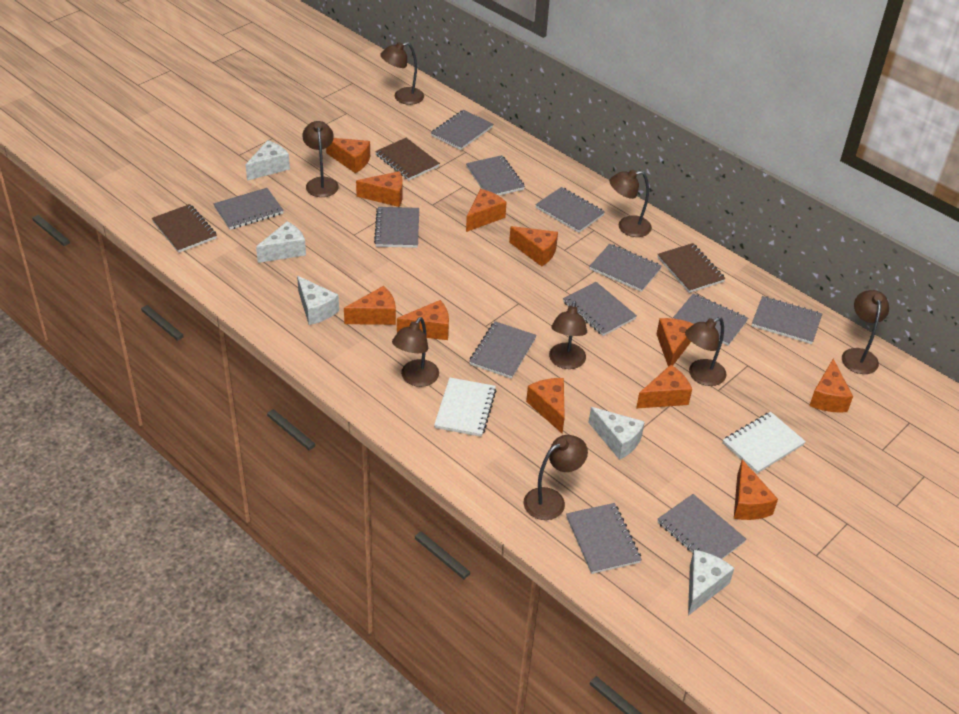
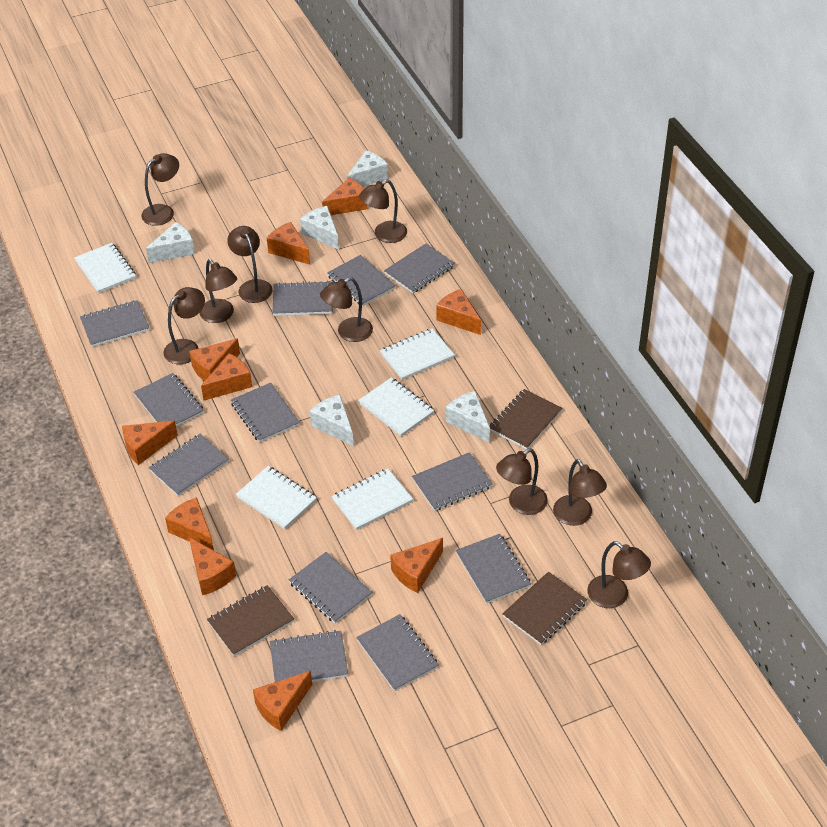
brown lamp: [303,121,339,197] [380,42,424,105] [392,317,439,387] [524,435,588,520] [549,301,587,369] [610,169,652,237] [685,317,726,386] [842,290,889,374] = 8 -> [141,153,179,226] [164,287,205,364] [200,259,237,323] [227,226,272,303] [320,277,373,342] [359,180,407,243] [496,449,548,515] [553,459,607,526] [587,541,651,608] = 9
orange cheese: [326,138,370,173] [344,286,396,325] [356,171,402,207] [397,300,449,340] [466,189,507,232] [509,226,558,267] [526,378,565,433] [636,365,692,408] [657,318,693,366] [734,460,778,520] [809,359,853,413] = 11 -> [122,421,178,465] [165,497,214,550] [189,338,240,381] [189,538,236,595] [201,353,252,400] [253,671,312,731] [267,222,310,265] [322,177,368,215] [390,538,443,593] [436,289,481,335] = 10
white notebook: [434,377,497,437] [723,412,806,474] = 2 -> [74,243,136,293] [236,466,317,529] [331,468,413,530] [358,377,434,437] [380,328,455,380] = 5

